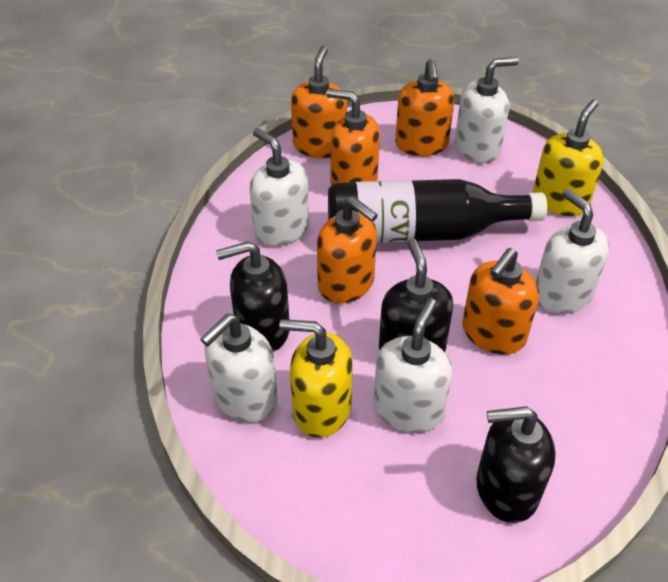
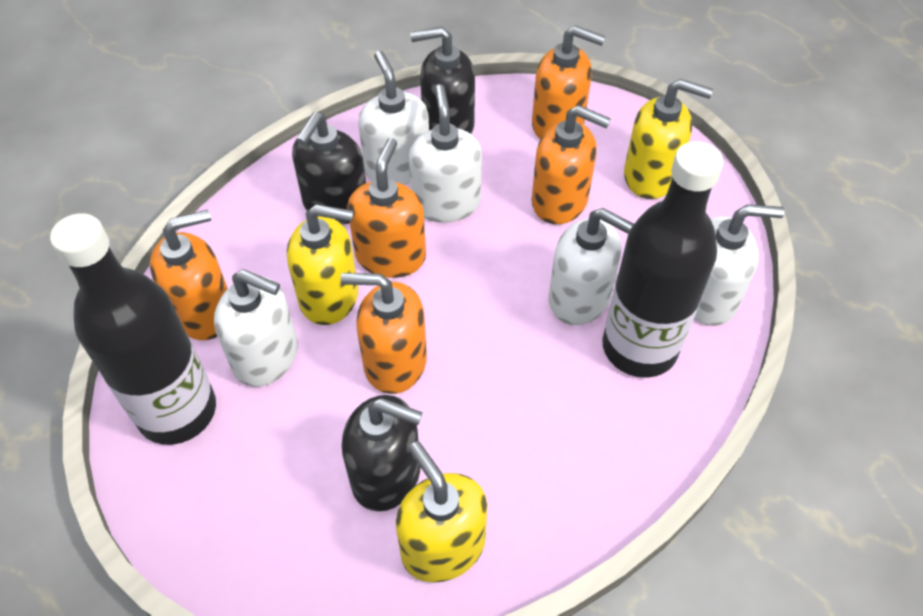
black bottle: [328,179,547,243] = 1 -> [50,213,216,445] [602,141,724,378] = 2
yellow soap dispenser: [279,319,353,438] [533,100,604,216] = 2 -> [287,204,358,325] [396,441,487,583] [624,79,713,199] = 3

